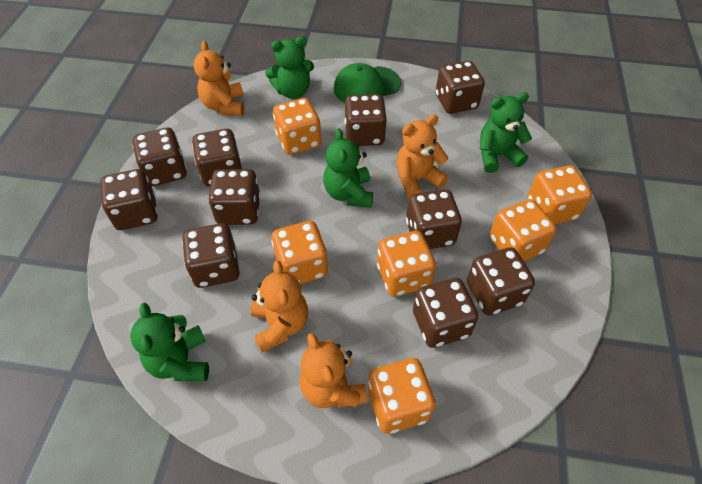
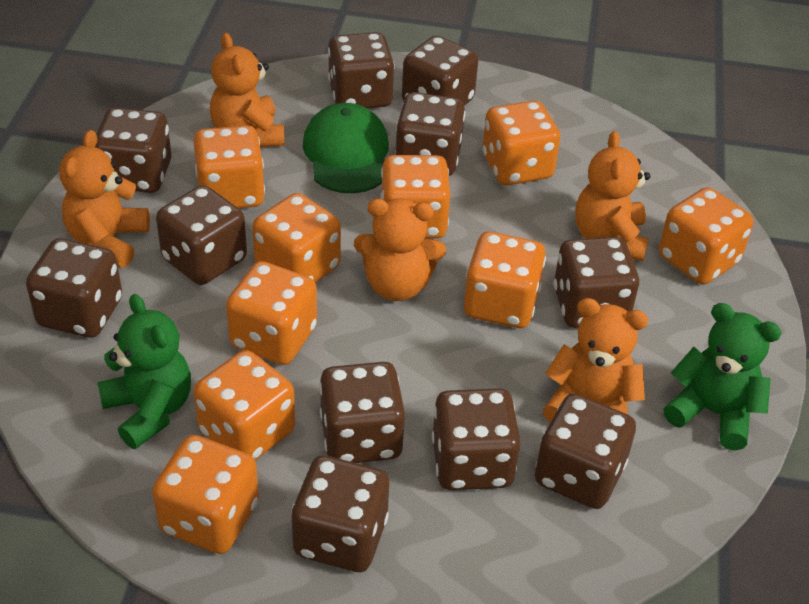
brown dice: [100,169,158,230] [133,127,187,186] [182,223,240,288] [192,129,242,187] [208,169,261,225] [344,94,387,146] [406,189,462,249] [413,278,479,348] [436,61,485,114] [467,247,535,315] = 10 -> [26,238,122,338] [95,108,171,193] [156,185,247,285] [291,455,389,572] [319,362,405,463] [328,32,395,109] [395,92,465,176] [402,35,478,106] [432,388,521,490] [535,393,636,509] [554,237,639,328] = 11
green teddy bear: [130,303,209,381] [265,36,314,99] [323,128,373,208] [480,92,532,173] = 4 -> [97,294,191,449] [663,303,782,451] = 2
orange dice: [271,221,328,284] [273,98,321,155] [368,358,436,434] [377,231,436,297] [490,199,557,261] [528,165,592,224] = 6 -> [152,435,259,554] [193,125,265,208] [193,350,295,460] [226,261,317,365] [252,193,341,283] [380,155,450,239] [464,232,546,328] [482,100,560,185] [659,187,753,285] = 9
orange teddy bear: [194,41,244,116] [251,260,308,353] [299,333,368,408] [397,115,449,199] = 4 -> [59,130,150,268] [210,33,285,147] [354,198,446,301] [543,298,648,423] [575,131,650,261] = 5

